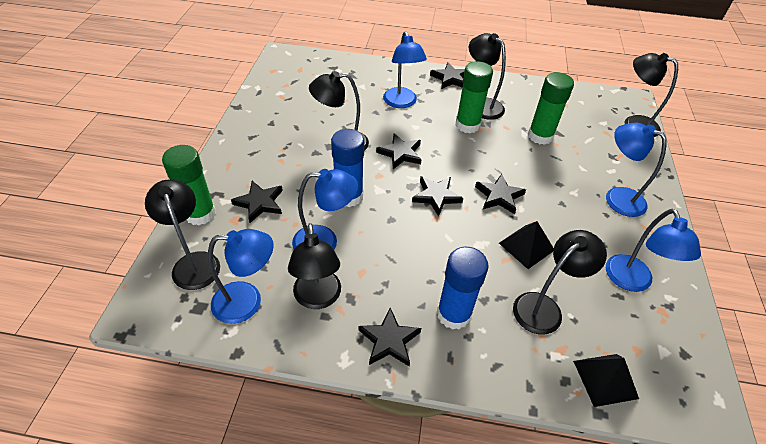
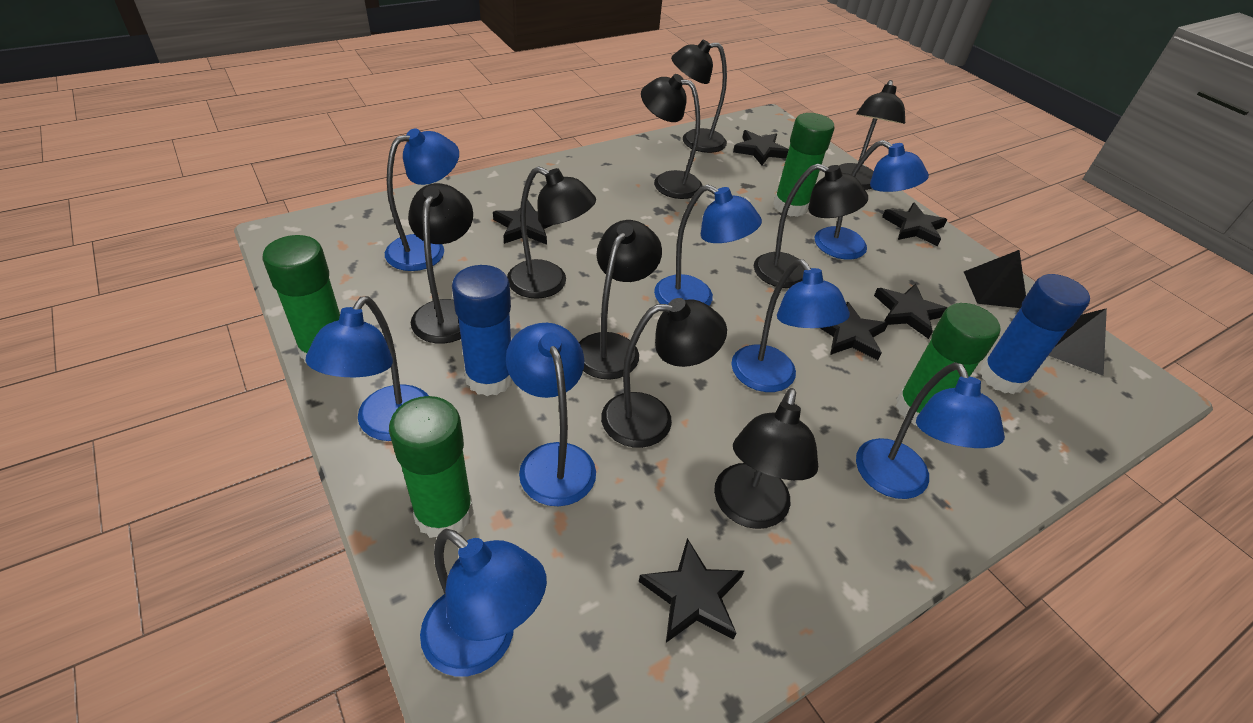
black lamp: [145,180,220,290] [288,223,341,309] [309,71,369,151] [469,33,506,120] [513,230,607,334] [625,53,678,137] = 6 -> [408,183,473,344] [507,166,596,299] [579,220,662,379] [601,298,727,448] [641,74,703,199] [671,40,727,153] [714,388,818,529] [754,164,868,288] [839,80,905,190] = 9
blue lamp: [208,229,274,324] [292,169,358,249] [383,31,427,108] [606,123,667,217] [606,209,701,292] = 5 -> [306,296,429,441] [385,128,459,271] [420,529,547,677] [506,323,596,506] [654,185,762,306] [731,259,850,392] [815,140,929,260] [856,362,1005,499] = 8
green glue stick: [162,145,216,225] [455,61,493,133] [528,72,574,145] = 3 -> [262,235,340,363] [389,396,474,538] [773,113,835,217] [896,303,1000,425] = 4

